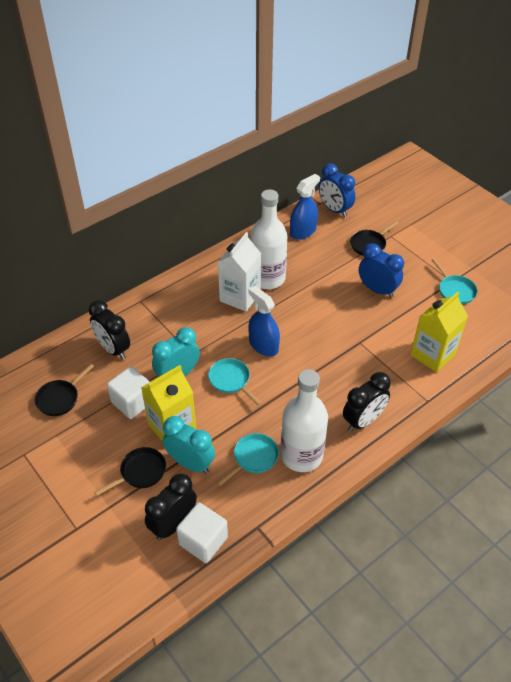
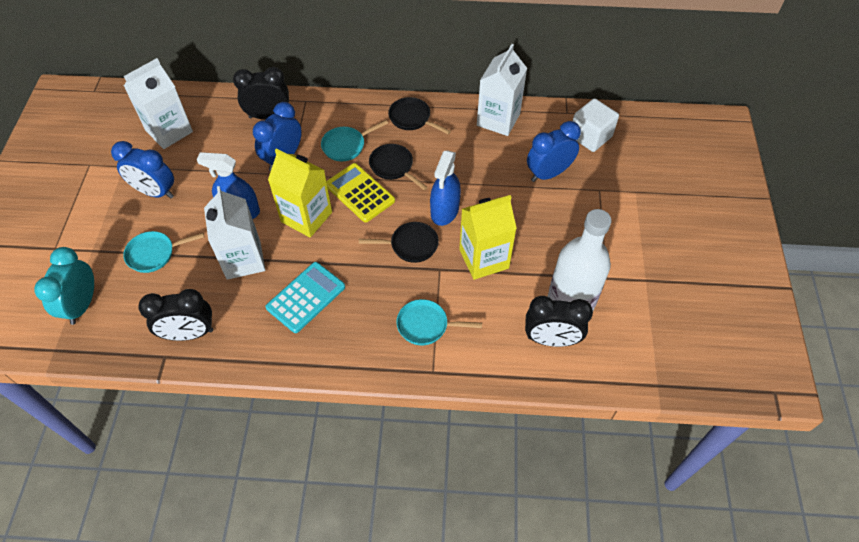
blue clock: [319,163,355,217] [359,243,404,298] = 2 -> [111,141,174,198] [253,102,302,171] [527,121,581,182] = 3
turquoise calculator: none = 0 -> [265,262,345,333] = 1
turquoise clock: [152,327,200,376] [163,416,215,474] = 2 -> [34,247,94,325] = 1
white bottle: [250,189,287,289] [281,369,328,472] = 2 -> [548,209,611,311] = 1
white carton: [217,232,261,312] = 1 -> [124,58,193,149] [204,186,265,280] [477,44,527,136] = 3
white cube: [107,366,150,419] [176,502,228,563] = 2 -> [573,98,619,152] = 1
yellow calculator: none = 0 -> [326,163,395,222] = 1

